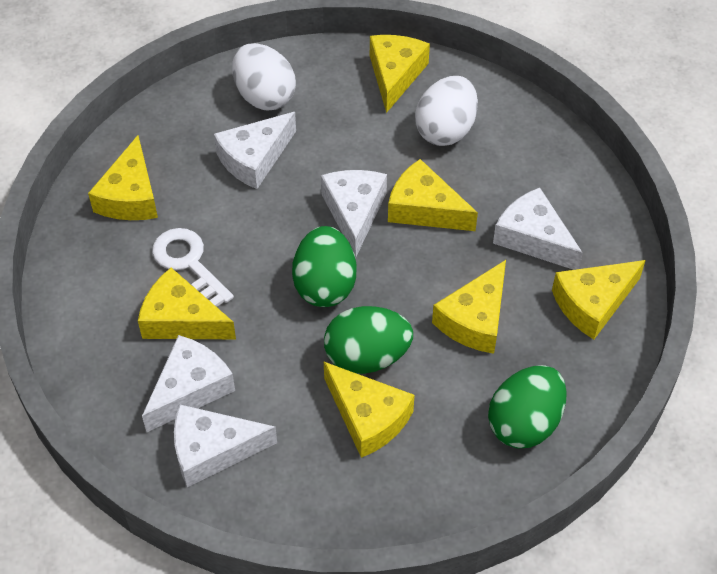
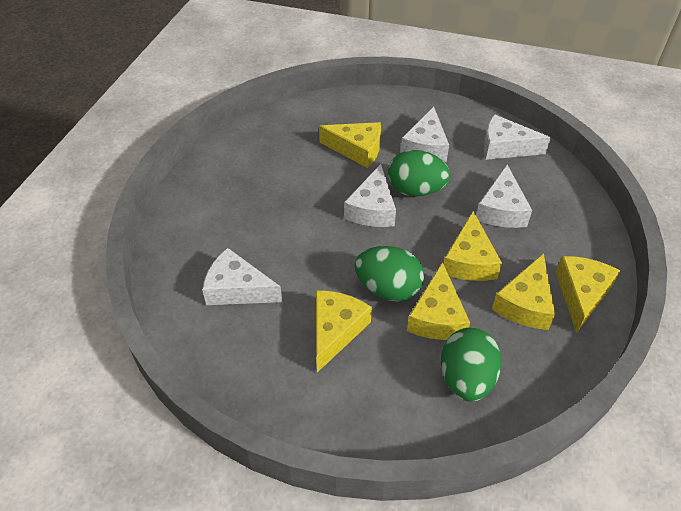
white egg: [232,43,296,111] [415,76,478,146] = 2 -> none = 0
white key: [152,228,234,307] = 1 -> none = 0
yellow cheese: [88,135,158,220] [138,268,236,339] [324,362,415,458] [370,35,430,113] [388,159,478,231] [432,260,506,354] [552,260,646,340] = 7 -> [316,290,372,373] [319,122,381,168] [407,262,470,340] [444,211,502,281] [492,253,555,330] [556,256,620,333] = 6

